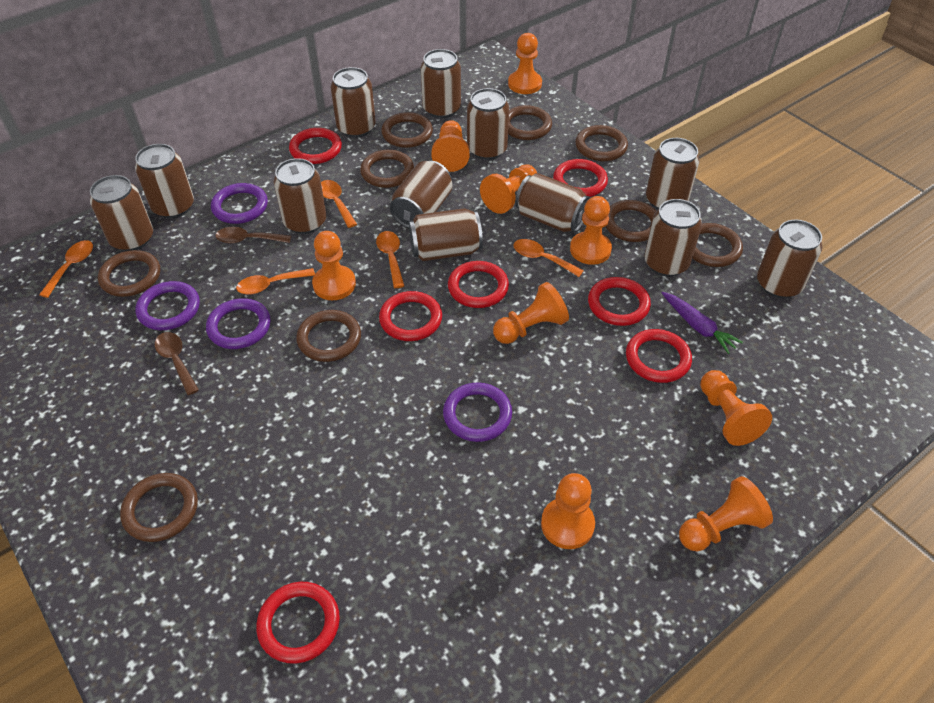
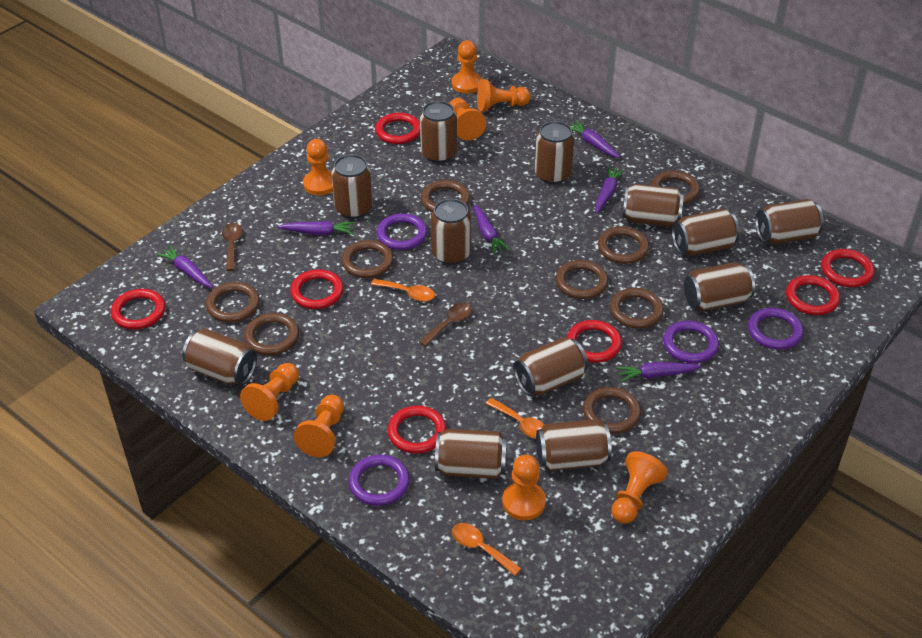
orange pawn: [312,231,356,300] [431,120,470,172] [480,164,537,214] [493,282,569,344] [508,33,542,94] [541,473,595,549] [570,196,612,265] [679,476,773,551] [700,370,772,446] = 9 -> [240,363,299,421] [294,395,344,457] [303,139,333,195] [449,98,486,141] [452,40,482,94] [477,79,531,112] [502,455,546,520] [611,451,667,524] = 8
orange spoon: [39,240,93,298] [236,268,315,295] [321,180,357,228] [376,231,404,288] [513,239,584,277] = 5 -> [371,279,435,302] [452,523,521,576] [486,398,544,439] = 3
purple carrot: [662,292,743,354] = 1 -> [157,245,213,288] [278,221,354,235] [473,204,510,254] [570,121,620,158] [595,166,624,213] [616,362,702,382] = 6

